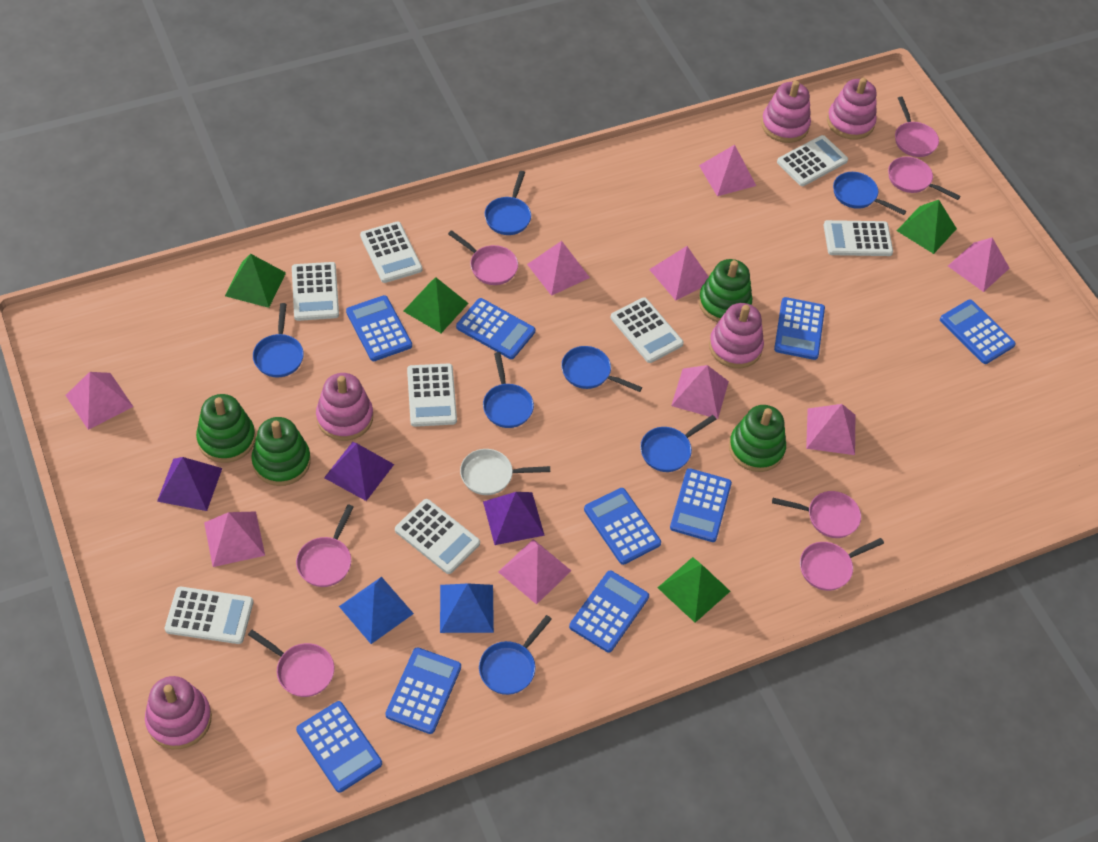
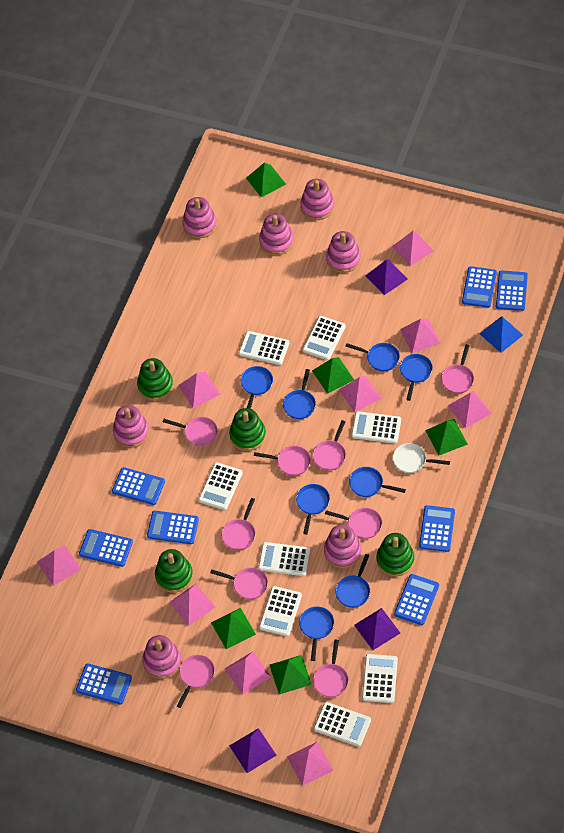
blue calculator: [296,701,382,793] [346,295,412,361] [385,647,461,734] [456,298,535,359] [569,571,649,653] [584,488,661,565] [670,468,732,542] [774,297,825,360] [940,299,1016,364] = 9 -> [76,663,132,705] [79,529,133,567] [112,467,165,505] [147,511,199,544] [394,574,439,625] [419,505,455,552] [462,266,497,308] [496,270,528,311] = 8
blue pan: [253,303,304,377] [479,615,552,695] [483,352,534,428] [485,171,531,235] [561,346,642,392] [640,415,716,472] [833,172,906,215] = 7 -> [241,366,273,409] [283,369,316,419] [296,484,330,534] [299,607,334,661] [335,554,370,608] [346,343,400,371] [349,467,406,497] [400,354,433,401] = 8
blue pyramid: [339,577,414,644] [440,583,494,633] = 2 -> [480,316,523,353] = 1
green pyramid: [225,254,286,308] [403,277,468,333] [658,557,730,623] [897,200,957,254] = 4 -> [211,608,256,649] [246,162,286,197] [270,655,312,694] [312,357,354,394] [425,419,468,455] = 5
pink pan: [248,630,334,697] [296,504,354,587] [448,230,518,285] [772,491,861,538] [800,538,884,591] [888,157,961,200] [895,97,939,157] = 7 -> [163,417,218,446] [177,655,215,708] [210,568,268,599] [222,498,256,550] [254,446,311,476] [313,420,346,471] [313,640,349,697] [325,508,382,539] [441,344,474,394] = 9
pink stacking toy: [145,676,212,749] [316,373,373,441] [709,303,764,368] [761,81,811,143] [827,78,877,140] = 5 -> [113,405,150,448] [142,635,182,679] [182,197,217,238] [259,214,294,255] [300,179,335,220] [324,524,362,568] [326,231,361,273] = 7

